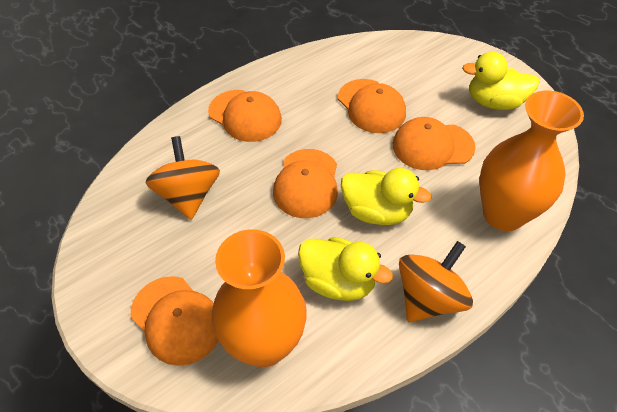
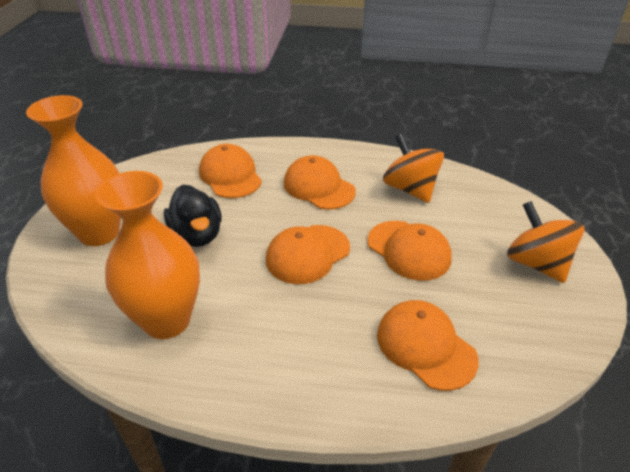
black duck: none = 0 -> [164,185,222,247] = 1
yellow duck: [298,237,393,301] [341,168,431,225] [462,52,539,110] = 3 -> none = 0

